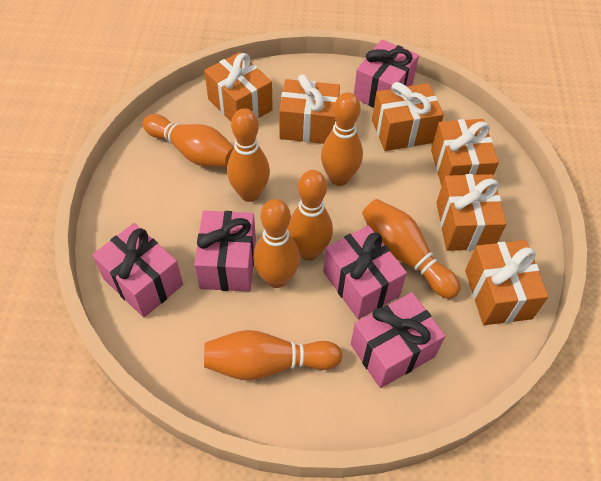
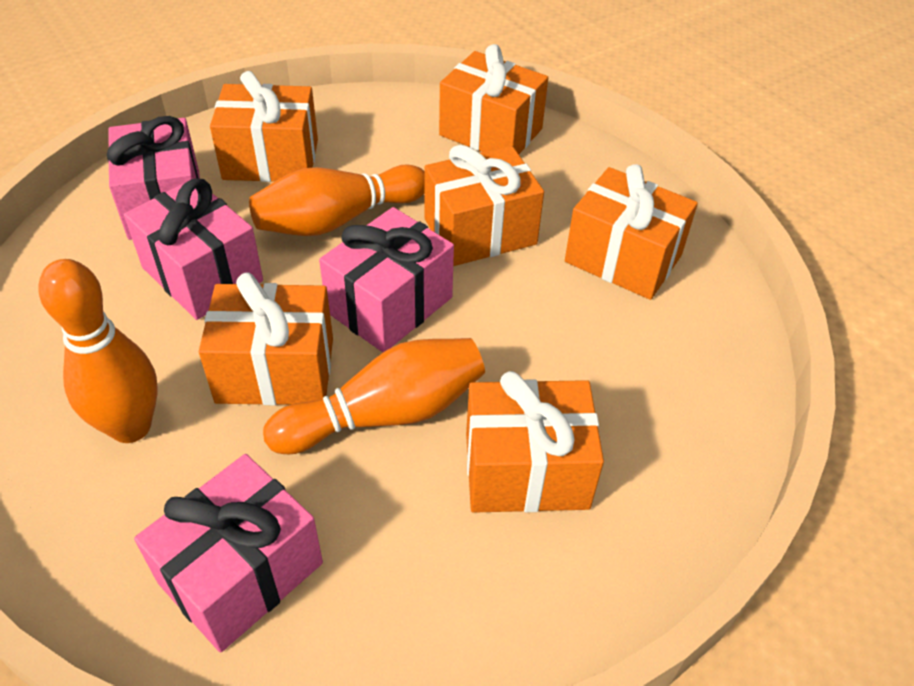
orange bowling pin: [143,114,234,167] [204,330,342,381] [227,108,270,202] [253,199,300,288] [288,170,333,260] [321,92,363,186] [362,199,461,299] = 7 -> [38,259,158,443] [249,164,425,236] [263,338,485,454] = 3
pink gift: [92,223,183,317] [194,211,256,292] [323,225,407,319] [351,292,445,388] [354,40,419,108] = 5 -> [107,116,200,240] [124,178,263,320] [134,454,323,653] [319,207,454,352] = 4

